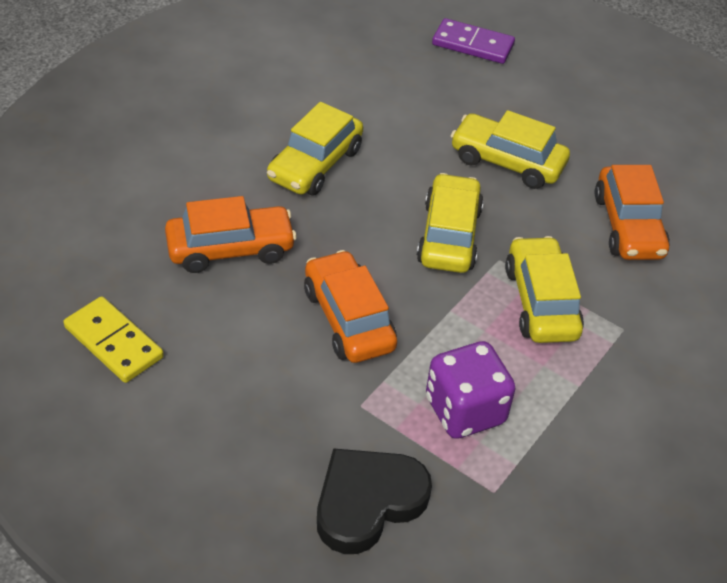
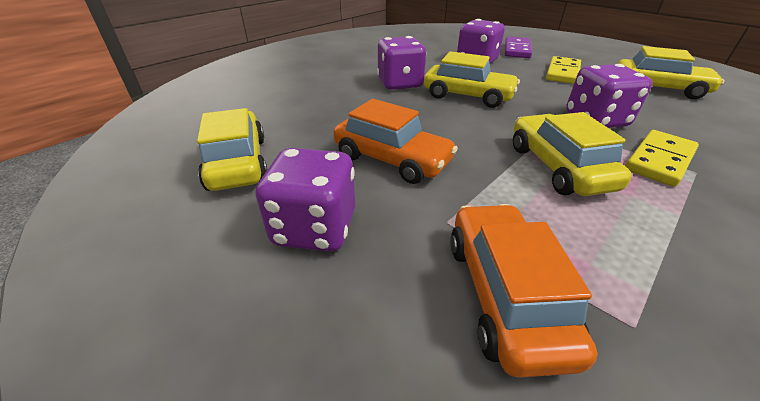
black heart: [317,448,432,554] = 1 -> none = 0
orange car: [165,196,297,273] [304,250,397,363] [595,165,670,260] = 3 -> [333,99,458,184] [450,204,597,378] = 2
purple dice: [426,341,516,439] = 1 -> [256,148,355,252] [377,36,426,90] [457,19,505,64] [566,64,652,128] = 4
yellow domino: [63,296,164,383] = 1 -> [546,56,581,84] [625,130,699,187] = 2

